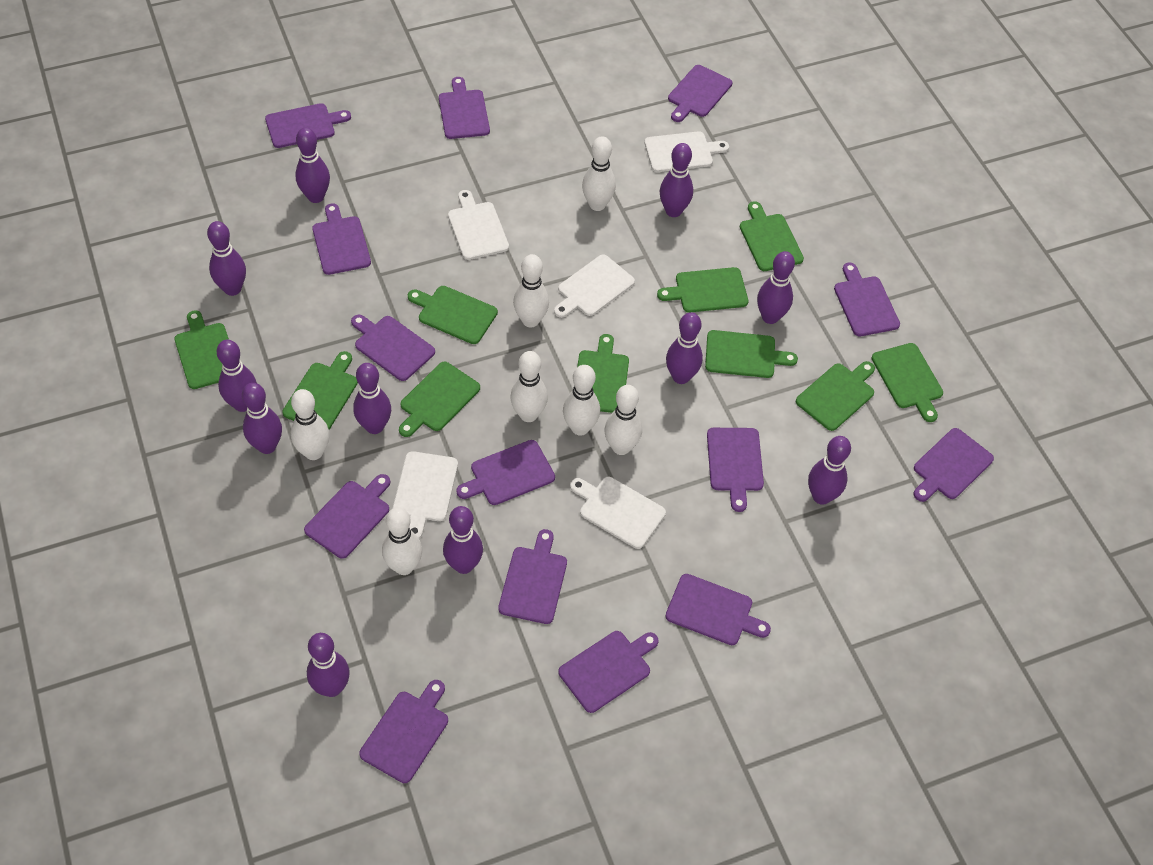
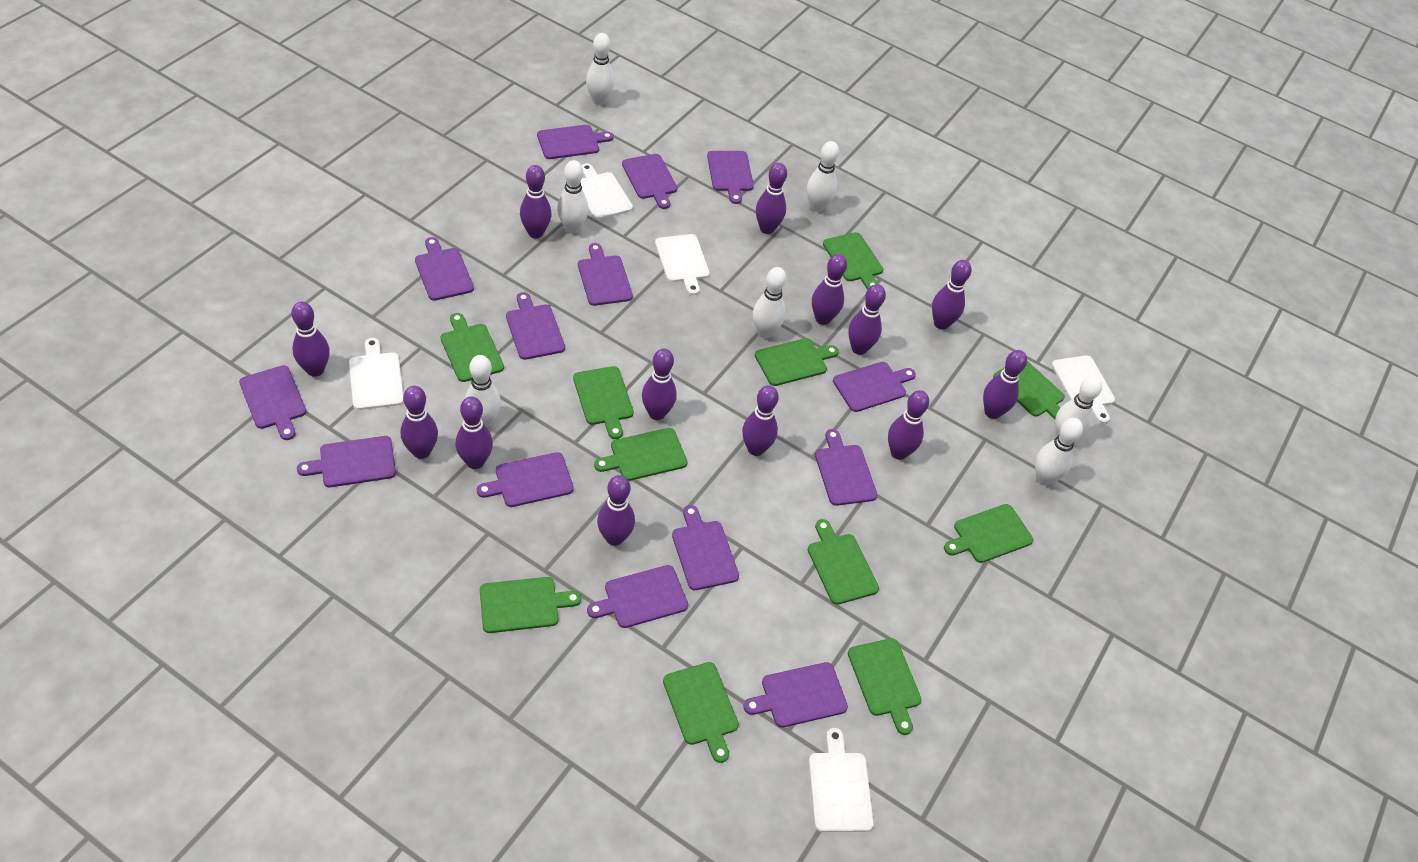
green cutting board: [174,310,229,389] [282,351,358,429] [399,362,480,437] [408,286,498,344] [577,334,629,413] [657,267,748,312] [705,330,798,378] [740,201,804,271] [796,361,875,431] [871,343,943,422] = 10 -> [441,313,504,382] [480,577,581,633] [573,366,634,439] [594,428,688,481] [663,662,739,763] [755,338,839,386] [808,519,879,605] [823,232,883,290] [848,638,922,735] [944,504,1033,563] [993,361,1065,419] = 11
purple bowling pin: [207,221,246,296] [217,340,257,412] [242,383,282,454] [295,127,330,203] [307,633,350,697] [353,363,391,434] [443,506,483,574] [660,143,693,217] [666,312,703,384] [757,251,795,324] [808,436,851,505] = 11 -> [291,302,330,377] [401,386,438,459] [456,396,493,469] [520,165,552,239] [597,475,635,546] [642,348,677,420] [742,385,779,456] [756,163,787,234] [812,254,847,325] [848,284,886,355] [888,390,929,460] [932,260,972,330] [983,350,1027,419] = 13

